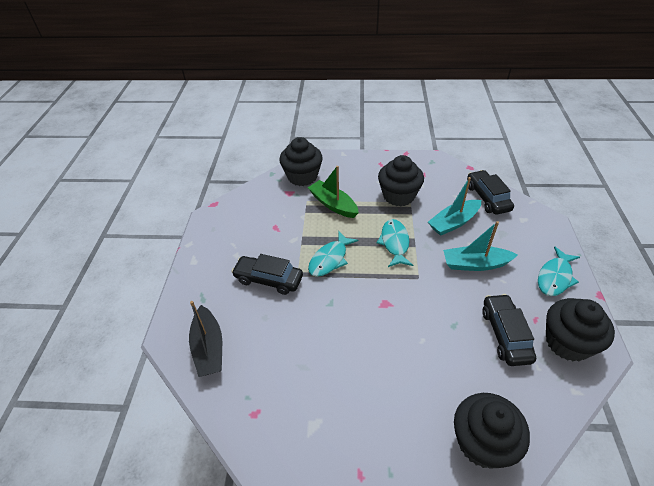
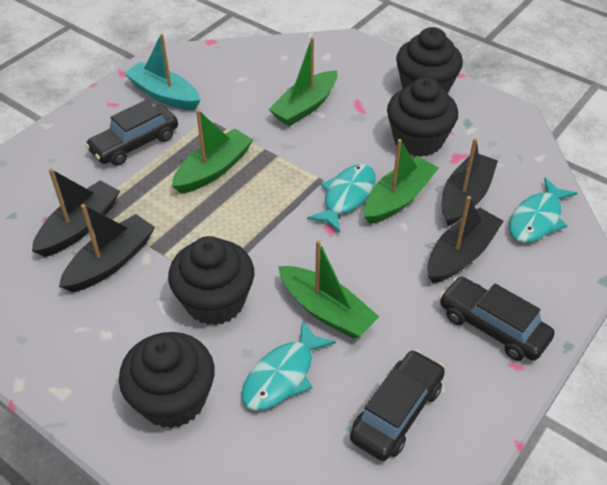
black boat: [189,301,222,377] = 1 -> [32,168,120,257] [59,204,155,292] [427,196,504,283] [442,138,498,226] = 4
green boat: [308,166,359,218] = 1 -> [172,110,253,194] [268,37,337,126] [278,240,379,339] [364,139,439,224] = 4
turquoise boat: [428,177,481,236] [443,221,518,271] = 2 -> [124,34,200,110] = 1

